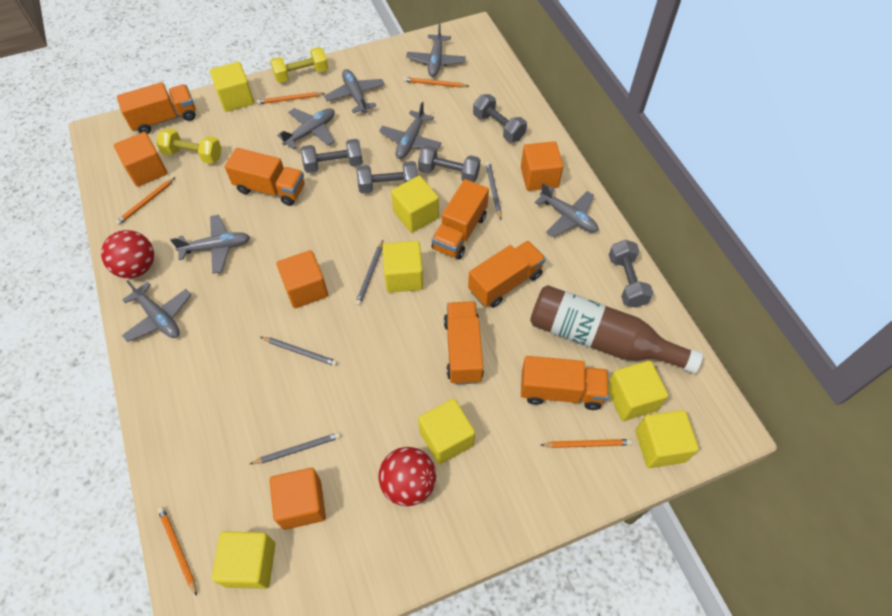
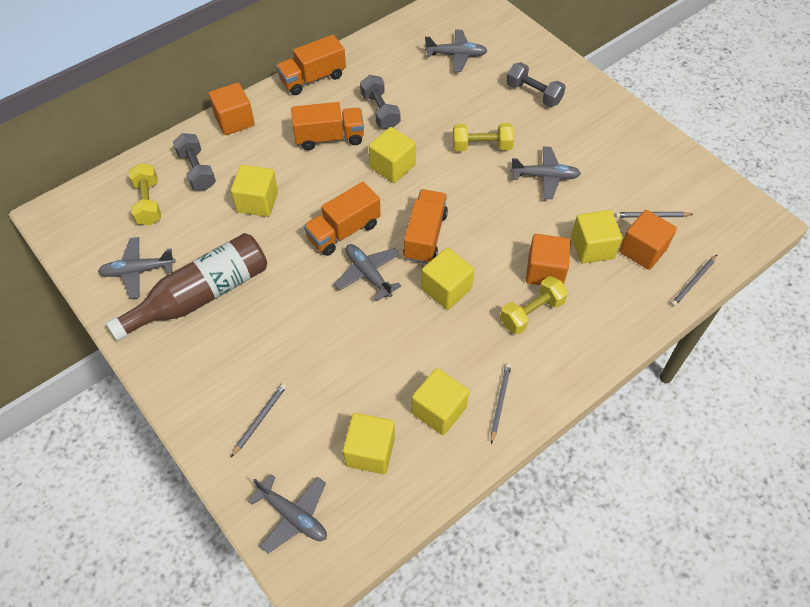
grey dumbbell: [301,139,363,173] [357,161,418,193] [418,145,480,182] [473,94,527,142] [609,240,653,308] = 5 -> [173,133,216,190] [360,75,400,129] [506,62,566,107] = 3
grey plane: [122,280,191,342] [170,215,250,274] [277,108,335,150] [324,69,385,113] [379,102,441,159] [406,24,466,77] [534,183,598,237] = 7 -> [98,237,176,299] [248,474,327,554] [334,244,401,301] [425,30,488,72] [510,146,581,199] = 5
orange cube: [114,132,168,187] [269,468,326,530] [277,250,328,308] [521,141,563,191] = 4 -> [208,83,255,135] [526,234,571,285] [619,210,677,270] = 3
orange pencil: [115,177,176,225] [158,507,197,596] [257,92,325,104] [403,77,469,88] [541,439,632,448] = 5 -> none = 0
orange truck: [117,82,196,134] [225,148,305,206] [431,179,489,259] [444,301,484,385] [468,241,546,308] [521,356,609,410] = 6 -> [276,35,346,95] [291,102,364,150] [303,182,381,256] [403,189,448,264] = 4
red ball: [101,230,154,279] [378,447,436,506] = 2 -> none = 0
yellow cube: [210,62,254,112] [212,531,276,589] [382,241,423,293] [391,176,439,233] [418,399,475,464] [609,361,668,421] [636,410,699,468] = 7 -> [231,165,278,217] [343,413,395,474] [369,127,416,183] [412,368,469,435] [421,248,474,310] [571,210,622,264] = 6
yellow dumbbell: [156,128,222,164] [270,47,328,83] = 2 -> [128,163,161,226] [453,123,514,151] [500,276,568,334] = 3

